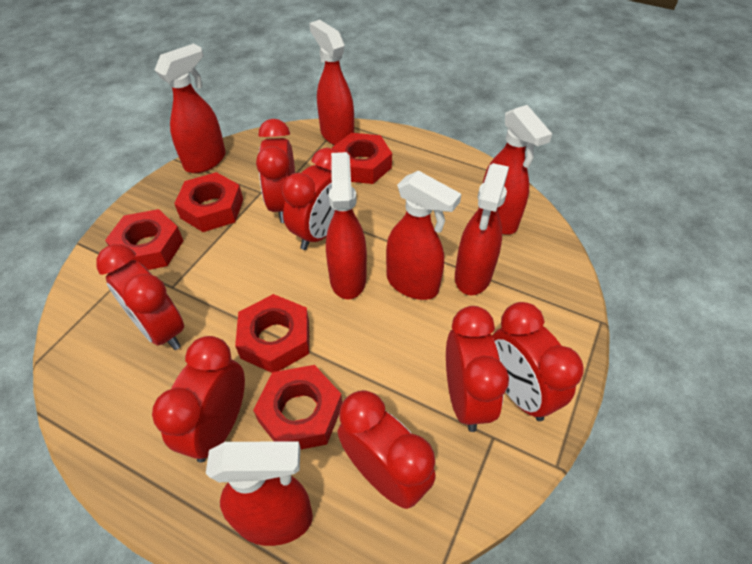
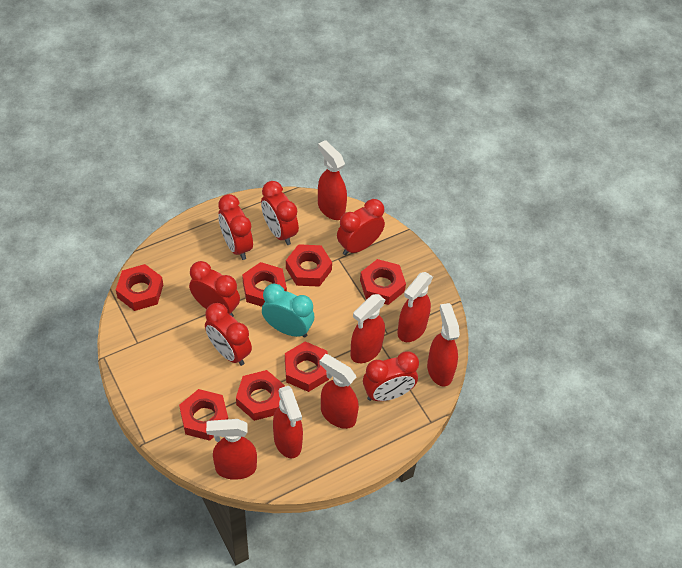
red clock: [96,244,184,350] [152,336,245,462] [256,119,295,223] [282,148,339,250] [338,390,436,509] [446,306,509,432] [492,302,584,421] = 7 -> [189,261,240,317] [205,303,252,366] [218,194,253,260] [261,181,299,245] [337,199,385,255] [363,351,419,401] = 6
red nut: [105,209,183,270] [174,172,243,232] [235,294,309,373] [253,365,342,450] [332,133,392,184] = 5 -> [116,264,163,311] [179,389,228,441] [236,370,285,421] [242,262,287,307] [285,341,329,392] [286,244,332,287] [360,259,406,305] = 7
turquoise clock: none = 0 -> [262,284,314,338] = 1

